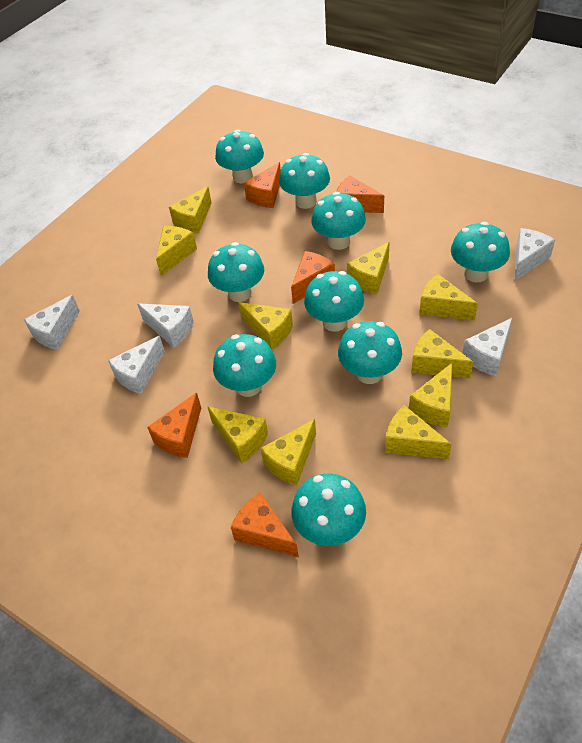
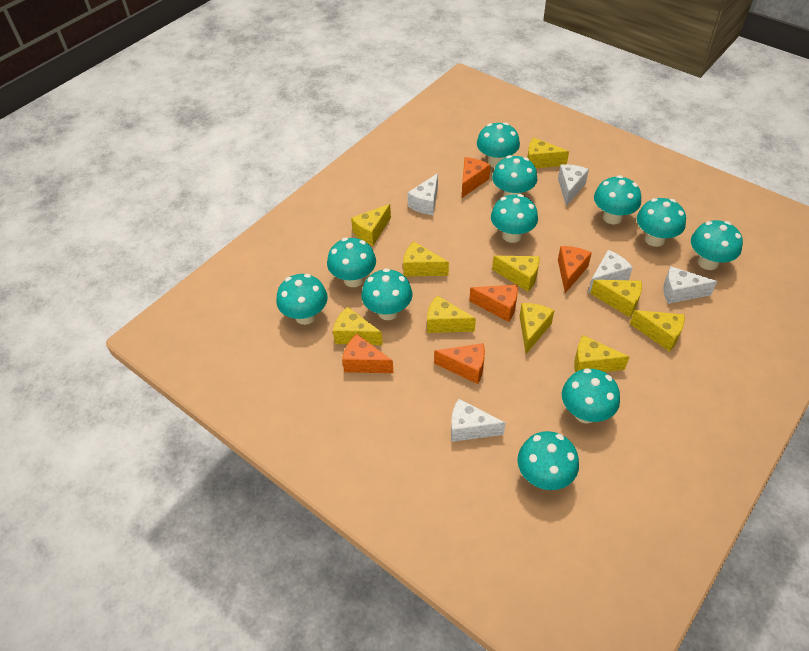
turquoise mushroom: [208,242,264,302] [213,334,276,397] [215,129,264,183] [279,153,330,209] [291,473,366,546] [304,271,364,332] [311,192,366,250] [338,321,402,384] [451,222,510,282] = 9 -> [276,274,328,325] [327,238,376,287] [361,268,413,320] [477,122,520,168] [491,194,538,243] [492,155,537,197] [517,431,579,490] [562,368,620,424] [594,175,641,224] [637,198,686,247] [691,220,743,270] = 11

